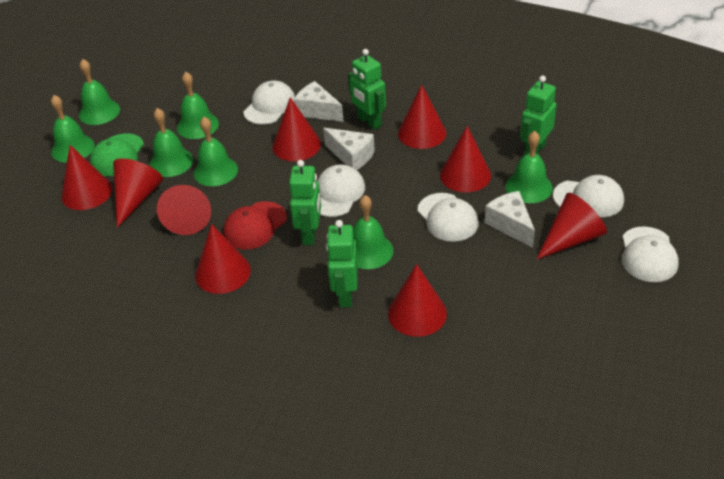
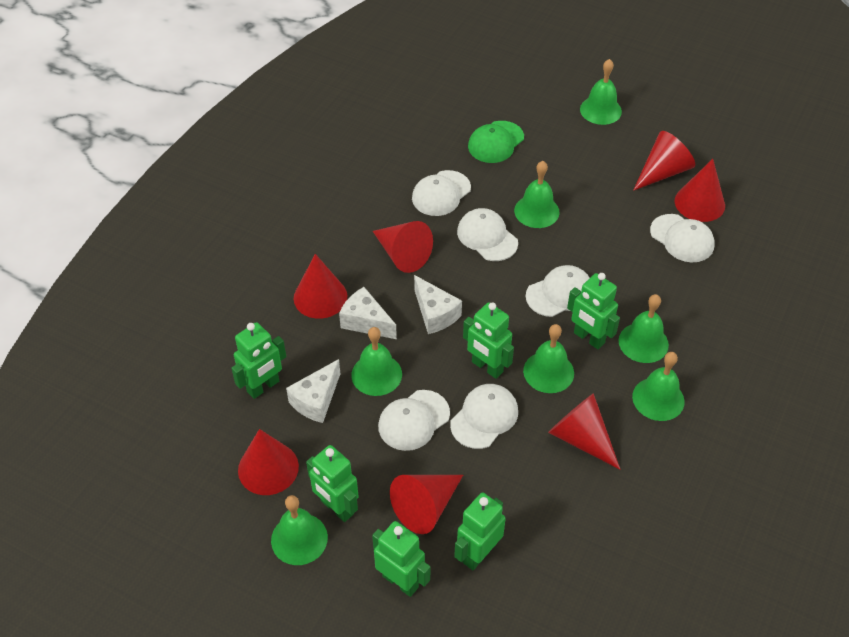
green robot: [289,160,321,245] [326,220,358,307] [348,49,386,130] [520,75,557,154] = 4 -> [231,322,286,399] [306,445,359,522] [372,521,430,597] [454,492,506,570] [463,302,514,379] [567,273,620,349] = 6
red cap: [223,201,287,250] = 1 -> none = 0
red cone: [61,145,112,210] [113,159,163,228] [157,185,211,235] [195,224,251,294] [272,97,321,161] [388,264,447,337] [398,84,446,149] [440,126,491,193] [536,193,607,260] = 9 -> [238,429,299,495] [294,254,347,319] [373,221,433,273] [390,475,463,534] [548,393,620,469] [633,131,695,191] [675,159,725,222] = 7
white cap: [243,81,295,125] [318,164,365,217] [418,193,479,242] [553,175,624,217] [622,226,679,282] = 5 -> [378,390,450,451] [412,170,471,216] [450,384,518,449] [457,208,518,261] [526,265,590,317] [650,214,715,262] = 6

